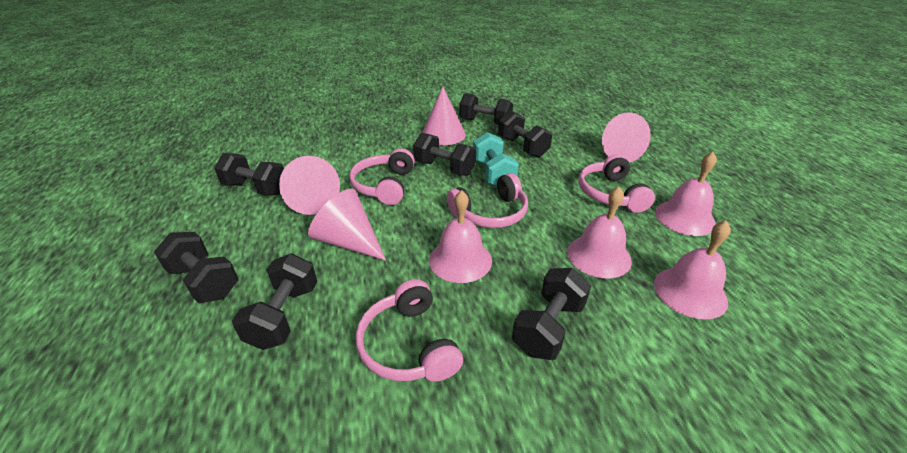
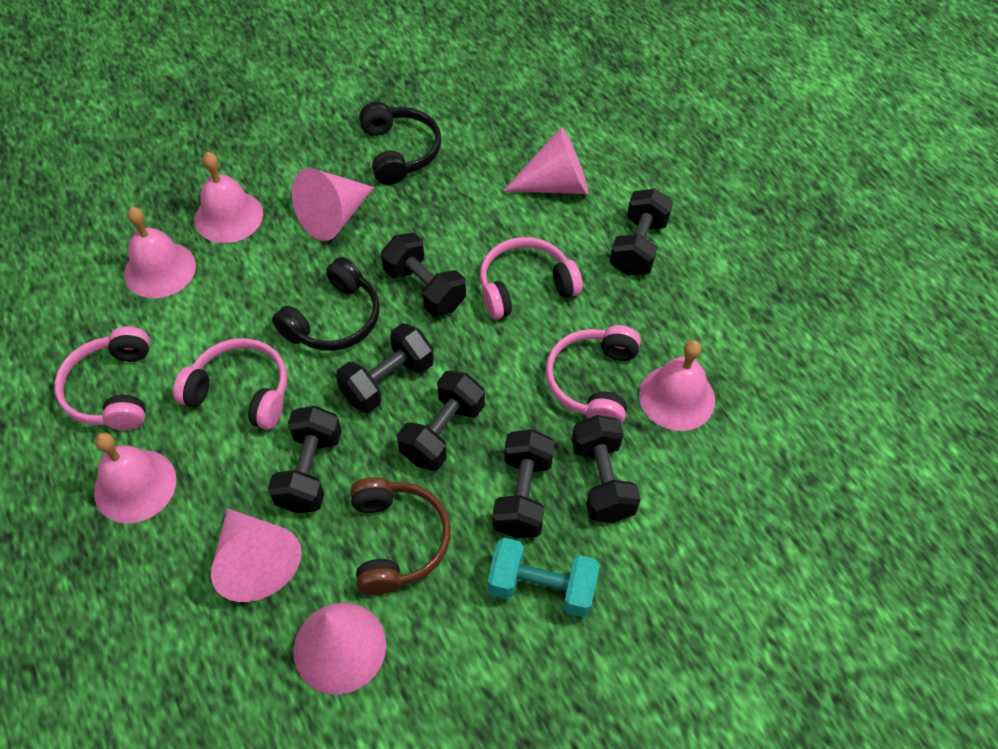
black headphones: none = 0 -> [272,257,380,351] [359,102,442,185] = 2
brown headphones: none = 0 -> [350,477,451,595] = 1

